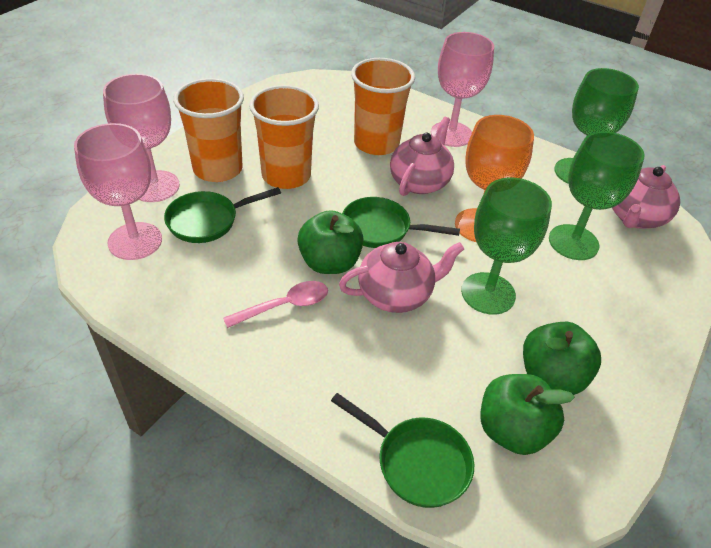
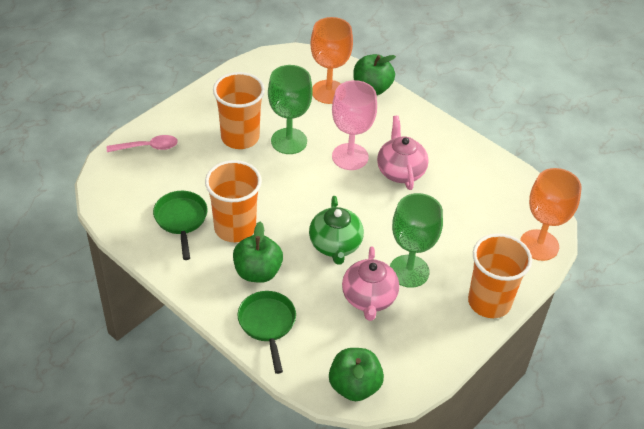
green goblet: [461,177,552,314] [549,131,645,260] [554,68,639,183] = 3 -> [268,65,313,154] [390,193,443,288] = 2
green pan: [164,187,281,243] [331,393,474,508] [342,197,460,248] = 3 -> [153,191,208,260] [237,291,296,374] = 2
green teapot: none = 0 -> [309,196,364,265] = 1
orange goblet: [455,115,534,242] = 1 -> [310,17,353,104] [520,168,582,261] = 2
pink goblet: [74,123,162,260] [103,74,180,202] [431,32,494,147] = 3 -> [332,80,377,170] = 1
pink teapot: [339,242,464,313] [390,117,454,196] [612,165,680,229] = 3 -> [342,246,399,321] [377,115,429,190] = 2

